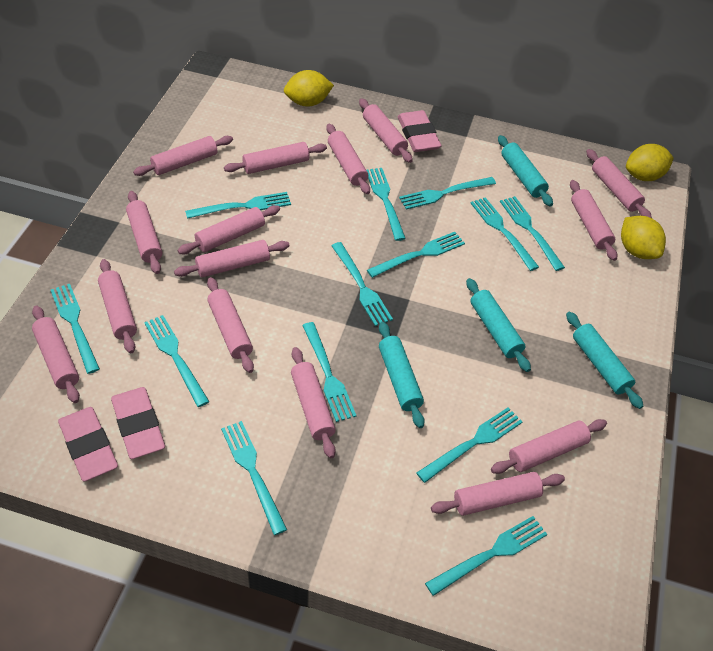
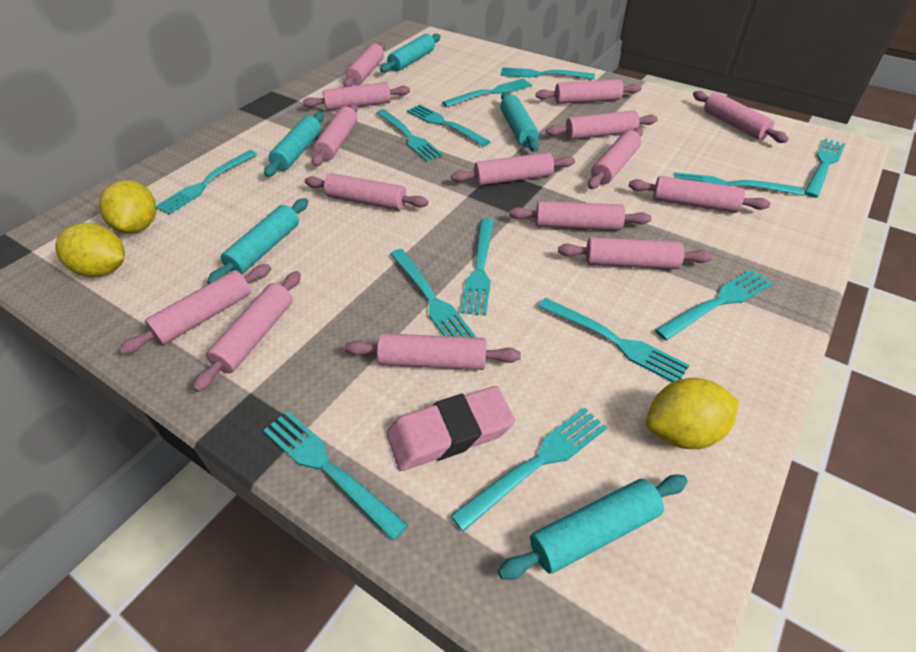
pink eraser: [58,407,118,481] [111,387,165,459] [398,110,442,152] = 3 -> [387,386,515,471] = 1
turquoise rolling pin: [379,322,425,428] [466,278,531,372] [498,135,553,206] [566,312,643,409] = 4 -> [207,198,308,284] [264,112,324,177] [380,34,441,73] [498,475,688,580] [500,92,539,152] = 5

